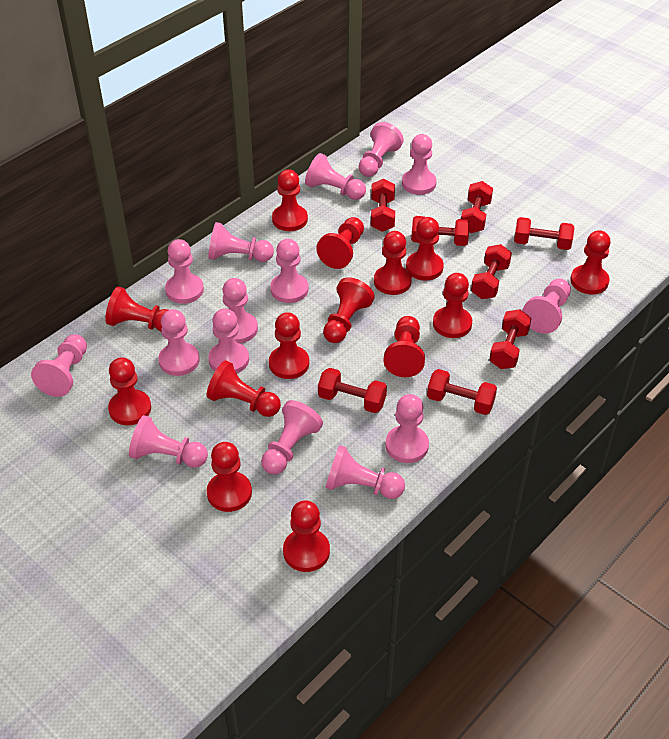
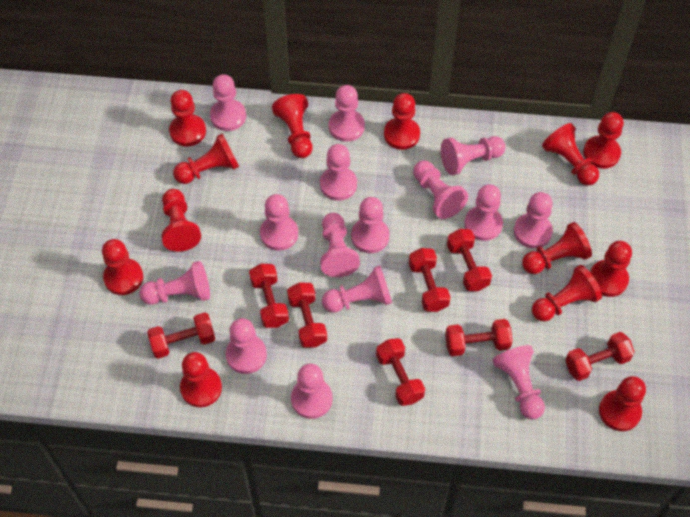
red pawn: [105,287,168,331] [108,357,151,425] [207,360,281,417] [207,442,252,512] [269,312,309,379] [272,169,308,231] [283,501,330,572] [316,217,364,269] [323,277,375,343] [374,231,412,295] [383,316,425,377] [406,217,444,281] [433,273,472,338] [570,230,611,295] = 14 -> [102,239,143,295] [162,189,201,252] [169,90,206,147] [173,134,239,184] [180,352,222,407] [272,94,313,158] [384,93,420,150] [522,222,592,274] [532,265,602,322] [542,123,599,186] [583,112,624,169] [590,241,632,297] [599,376,646,431] = 13

